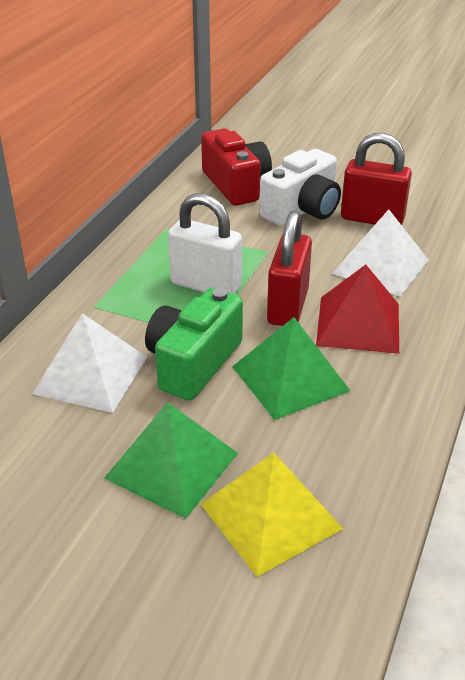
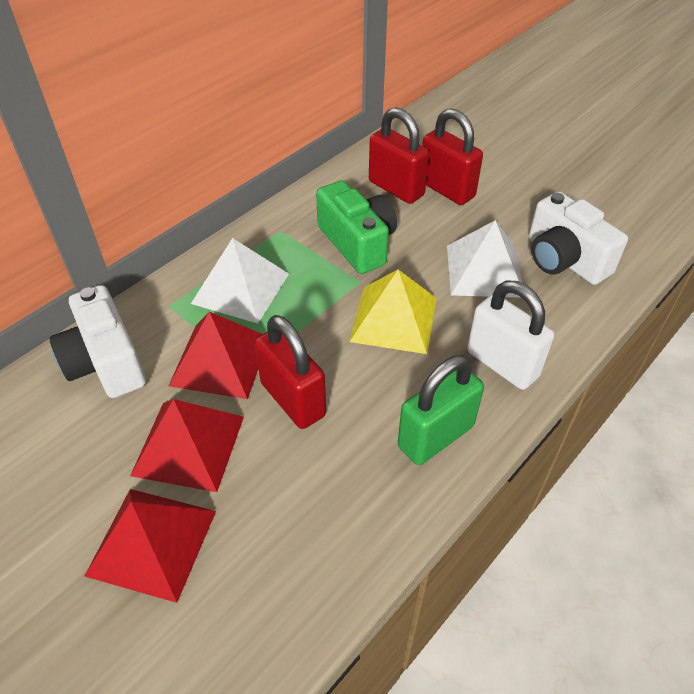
green padlock: none = 0 -> [398,355,484,465] = 1
green pyramid: [104,402,238,519] [232,317,350,420] = 2 -> none = 0
red camera: [201,128,272,206] = 1 -> none = 0
red padlock: [267,211,312,326] [341,133,412,225] = 2 -> [254,315,326,429] [369,107,429,204] [422,108,483,205] = 3
red pyramid: [316,265,399,354] = 1 -> [84,489,216,603] [130,399,244,492] [169,312,262,399] = 3
white camera: [259,149,341,226] = 1 -> [49,285,146,398] [529,191,628,285] = 2

